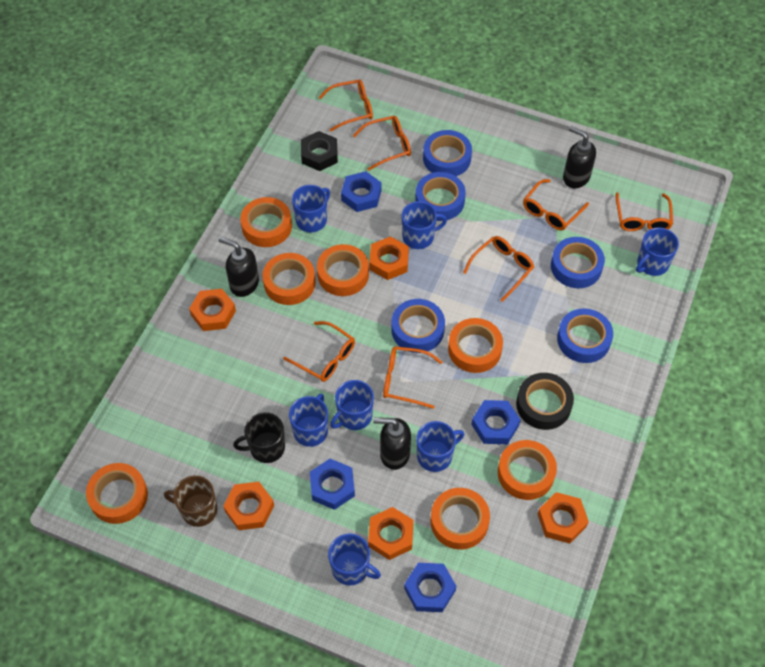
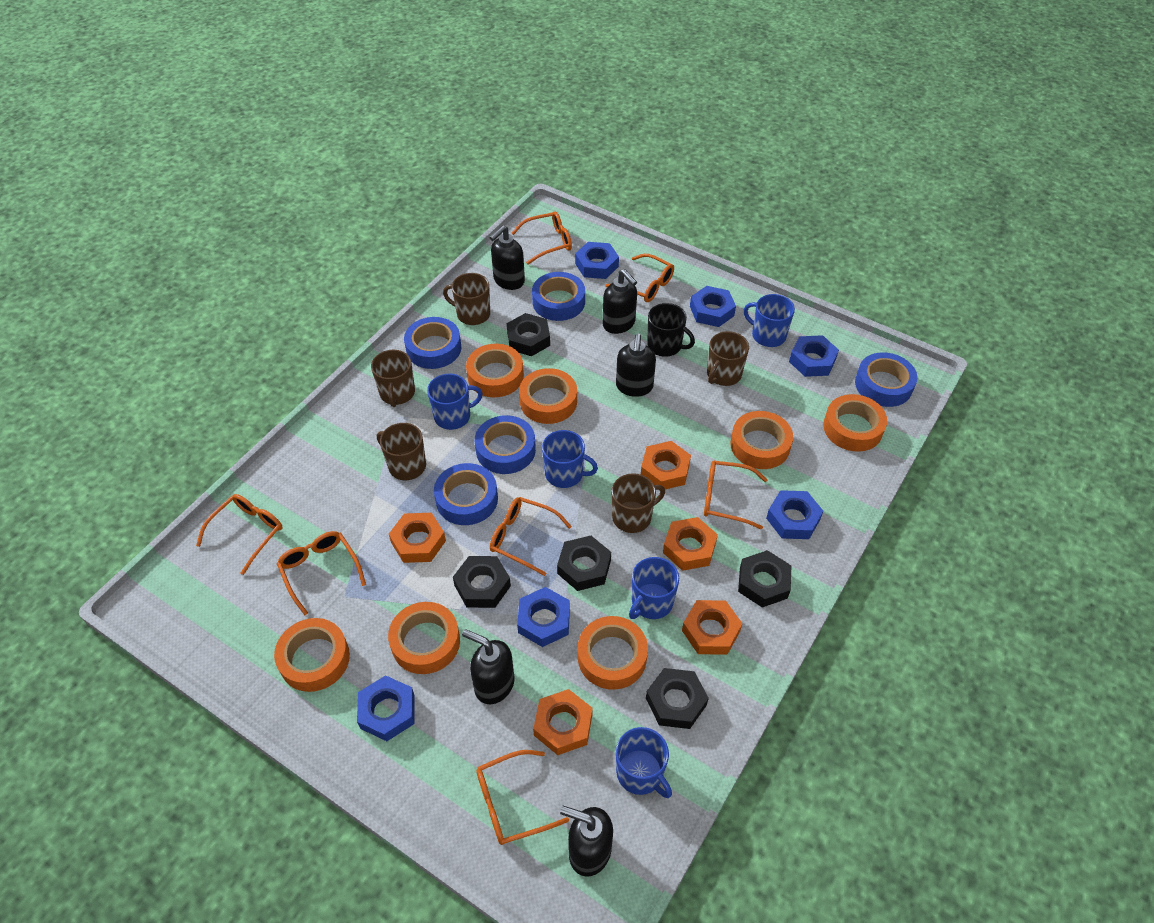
black nut: [301,131,338,171] = 1 -> [453,556,511,608] [507,313,550,356] [557,536,611,591] [646,668,709,729] [738,550,791,608] = 5
black soap dispenser: [219,237,259,297] [373,417,411,470] [563,126,596,188] = 3 -> [462,629,515,704] [489,225,525,290] [560,806,613,877] [603,269,637,334] [616,334,656,397] = 5
black tape: [516,373,574,430] = 1 -> none = 0
blue mug: [289,394,328,447] [292,185,330,233] [328,534,381,586] [330,380,374,430] [402,201,447,249] [416,421,464,472] [636,228,679,276] = 7 -> [427,374,483,430] [542,430,598,488] [616,727,672,798] [629,557,679,619] [744,294,795,347] = 5
blue nut: [310,459,355,510] [341,171,382,212] [404,563,456,612] [471,400,520,444] = 4 -> [357,675,415,741] [517,587,570,647] [575,242,619,279] [690,286,736,327] [766,490,823,539] [789,335,839,377] = 6
brown mug: [164,475,217,527] = 1 -> [371,350,415,407] [377,423,426,480] [443,273,490,325] [612,473,665,533] [707,331,749,386] = 5

